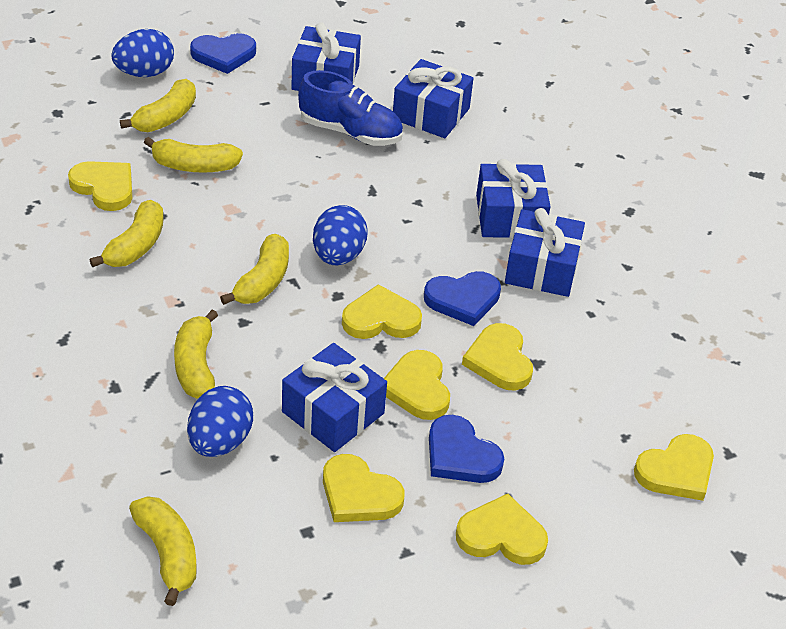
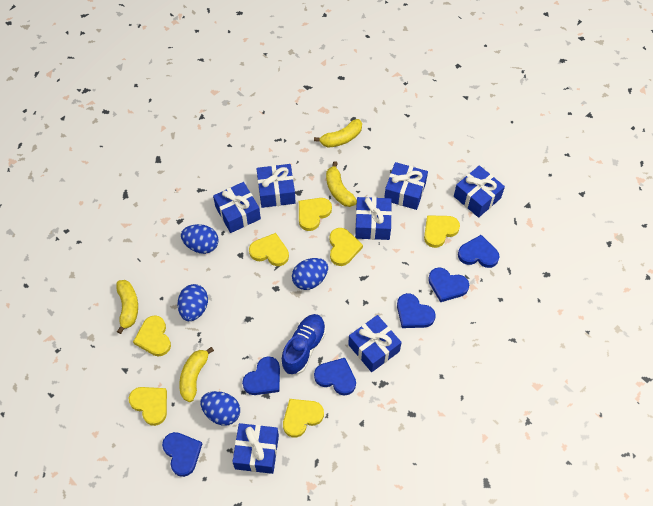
blue egg: [111,29,174,77] [187,386,253,457] [313,205,368,265] = 3 -> [177,284,208,321] [181,224,219,254] [200,391,240,425] [292,258,328,290] = 4
blue gift: [282,343,387,452] [292,22,361,91] [393,59,474,138] [476,159,551,238] [505,208,585,297] = 5 -> [213,182,261,233] [232,423,279,474] [256,164,296,208] [348,315,402,372] [355,197,392,240] [384,162,428,210] [454,165,505,218] = 7
blue heart: [190,33,256,74] [424,271,501,326] [429,415,504,483] = 3 -> [162,432,202,477] [242,356,280,395] [314,358,356,396] [397,293,436,328] [428,267,469,302] [458,235,500,268] = 6
yellow banana: [90,200,164,267] [120,79,196,132] [129,496,197,606] [144,137,243,173] [174,310,218,398] [220,234,289,305] = 6 -> [116,280,138,334] [179,347,214,402] [314,119,362,148] [326,161,357,207] = 4

